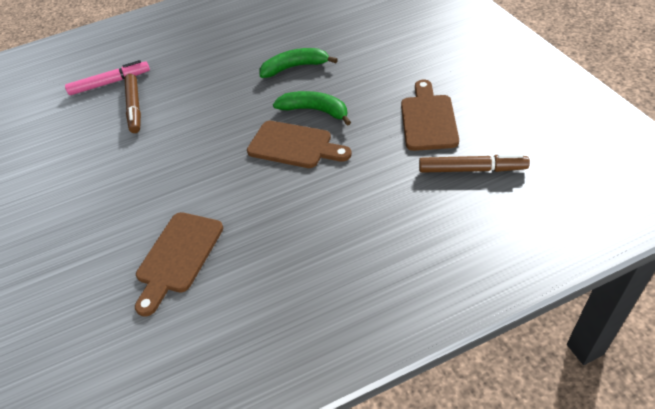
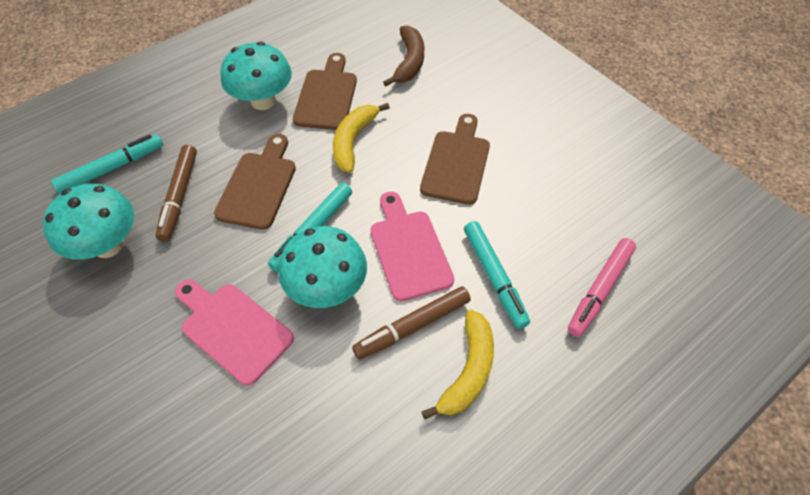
brown banana: none = 0 -> [383,25,424,86] = 1
green banana: [260,48,338,78] [273,91,351,126] = 2 -> none = 0
pink cutting board: none = 0 -> [175,280,294,386] [370,192,454,301] = 2
turquoise marker: none = 0 -> [51,134,163,194] [268,183,352,272] [464,221,530,329] = 3
turquoise mushroom: none = 0 -> [43,184,134,259] [220,42,292,110] [278,226,367,308] = 3
yellow banana: none = 0 -> [333,103,390,173] [422,310,494,419] = 2

